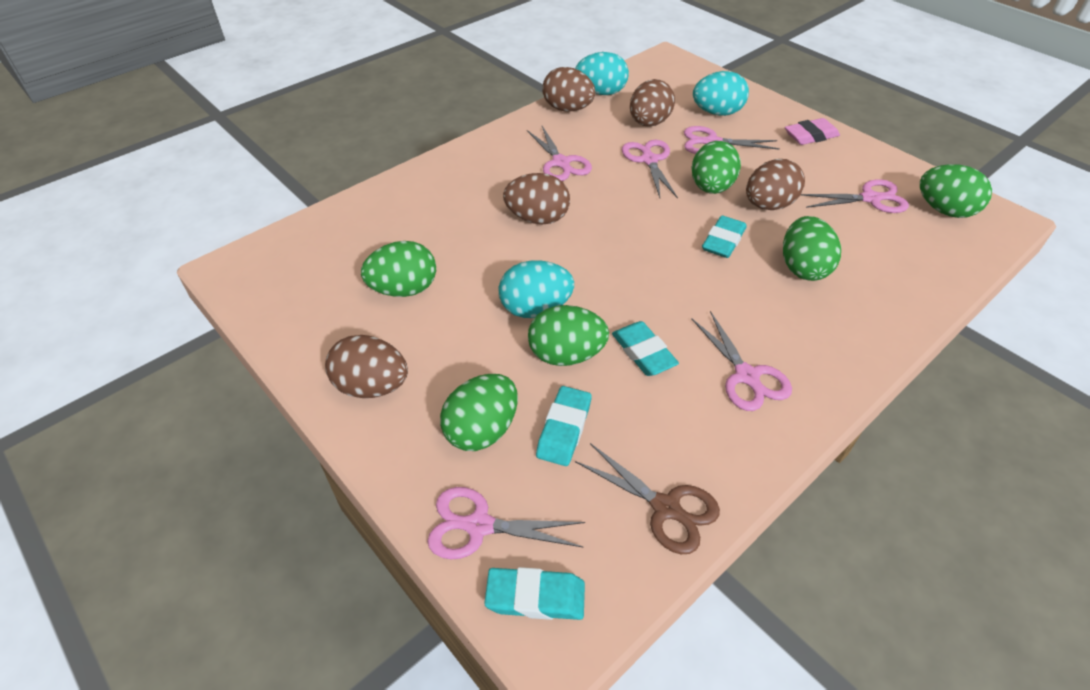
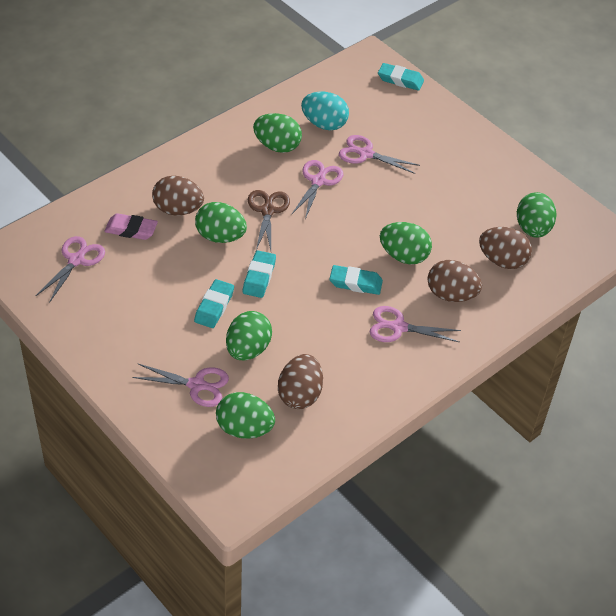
brown egg: [325,335,408,398] [503,173,570,224] [542,67,596,112] [630,79,675,126] [746,159,805,210] = 5 -> [152,176,204,215] [278,354,323,409] [428,260,482,302] [479,227,532,269] = 4
pink scissors: [427,487,585,559] [527,126,592,181] [622,140,678,198] [684,126,780,154] [691,311,792,411] [801,179,909,213] = 6 -> [36,236,105,303] [132,363,229,407] [291,160,343,219] [339,135,420,174] [370,306,461,342] = 5
turquoise egg: [498,261,574,318] [575,52,629,95] [693,71,749,116] = 3 -> [301,92,349,130] = 1

